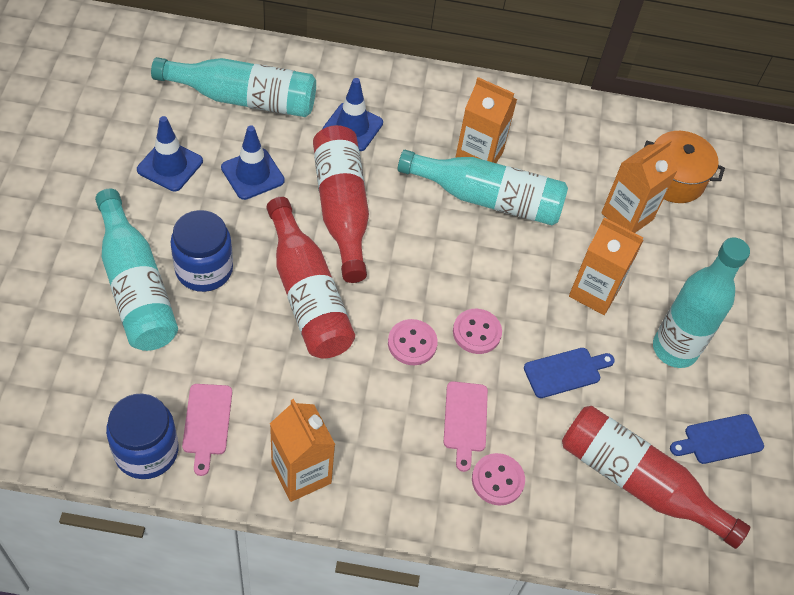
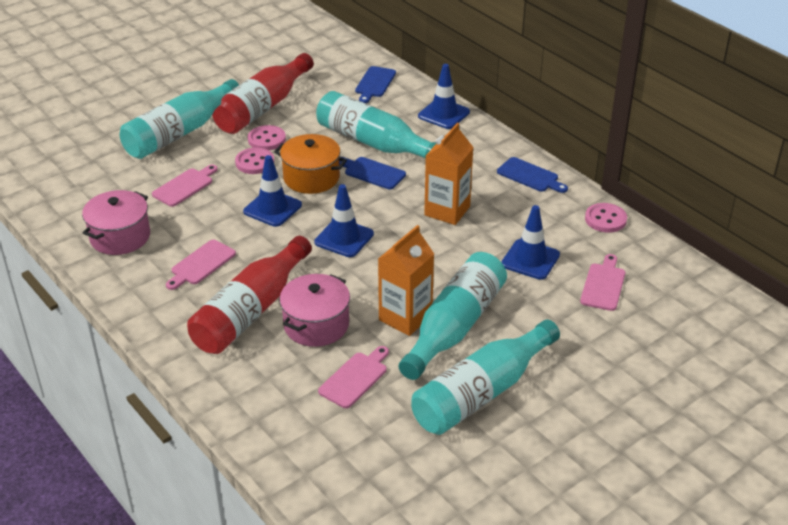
blue cutting board: [524,348,615,398] [670,414,764,464] = 2 -> [339,157,406,190] [355,66,396,103] [497,157,568,193] = 3
blue jar: [106,394,178,479] [171,210,233,292] = 2 -> none = 0
blue traffic cone: [137,116,203,192] [221,125,285,200] [322,78,383,151] = 3 -> [243,155,302,227] [314,184,374,257] [418,64,470,129] [502,205,560,280] = 4
orange carton: [270,399,335,502] [455,77,517,163] [569,218,644,315] [601,139,678,233] = 4 -> [378,225,434,336] [424,123,474,225] = 2
pink cutting board: [182,384,232,476] [444,381,488,472] = 2 -> [152,164,218,207] [166,240,236,290] [318,346,389,408] [580,254,625,311] = 4
pink pot: none = 0 -> [82,190,150,255] [279,274,350,347] = 2
red bottle: [266,197,355,358] [313,125,369,283] [562,406,750,549] = 3 -> [187,236,312,354] [212,53,314,134] = 2

